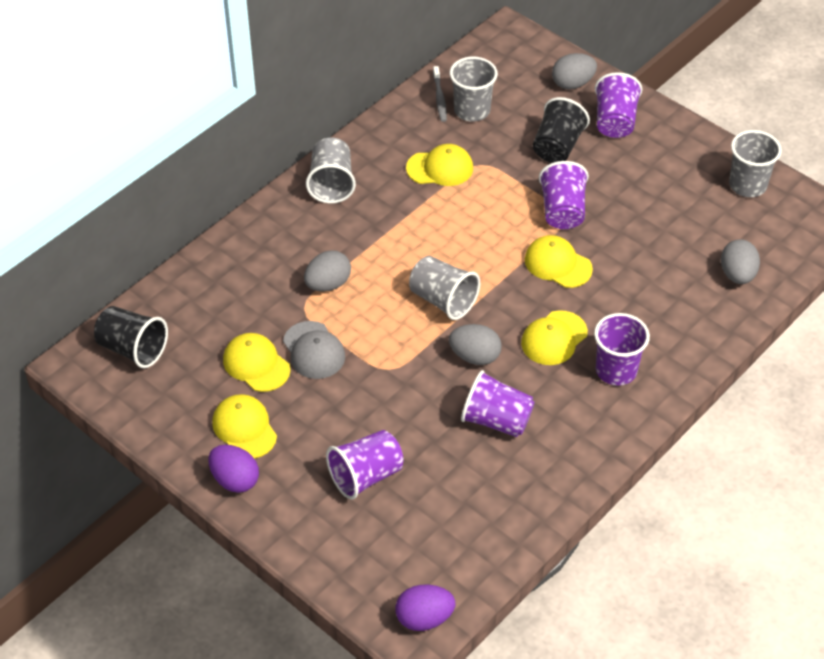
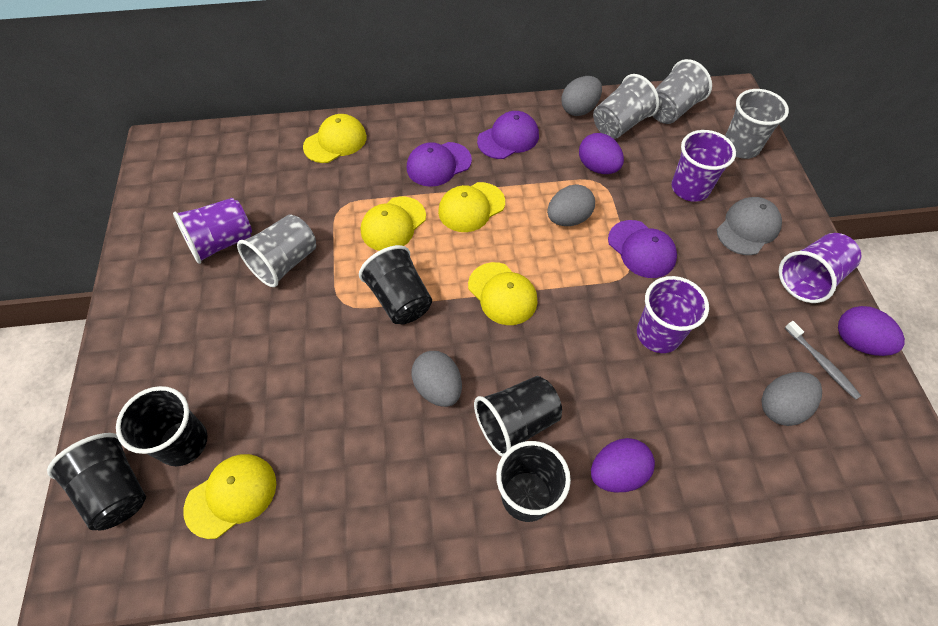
black cup: [94,306,168,368] [533,97,590,163] = 2 -> [47,433,146,531] [116,386,208,466] [359,245,432,324] [474,376,562,457] [496,441,571,522] = 5
purple cap: none = 0 -> [407,142,472,187] [477,111,539,159] [608,220,677,278] = 3
purple cup: [326,430,404,500] [461,370,535,437] [539,161,589,229] [594,313,650,386] [595,72,642,138] = 5 -> [173,198,252,264] [637,276,709,353] [671,130,736,202] [779,233,861,303] = 4
purple egg: [208,445,259,493] [395,585,455,631] = 2 -> [579,133,624,174] [591,438,655,493] [838,306,905,356] = 3

